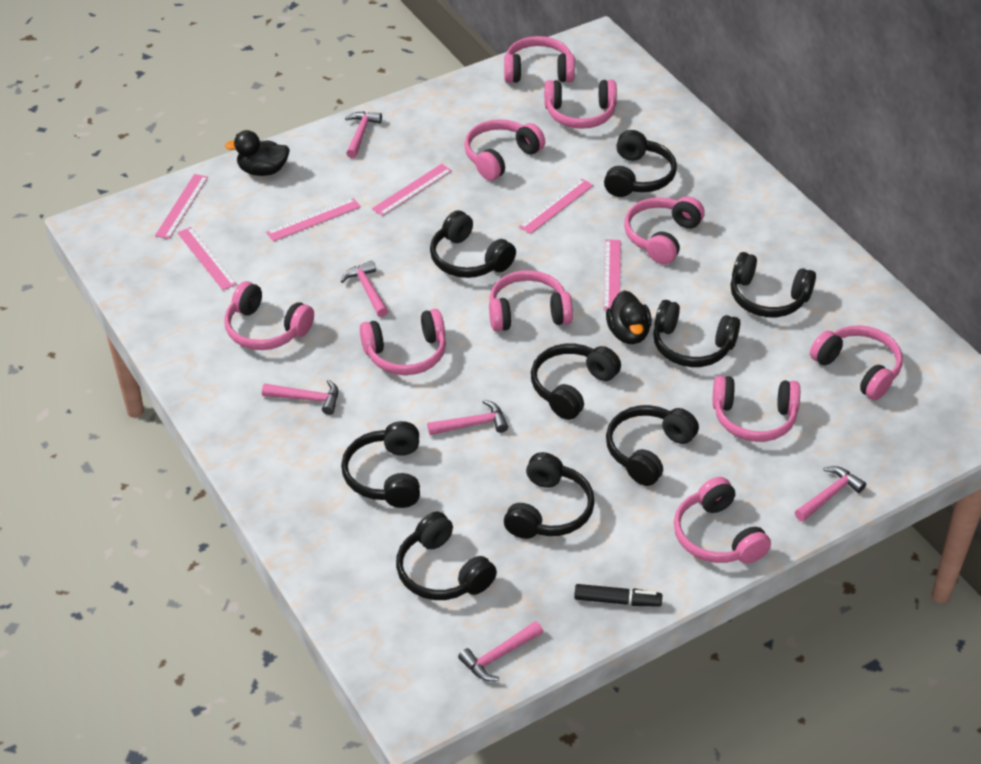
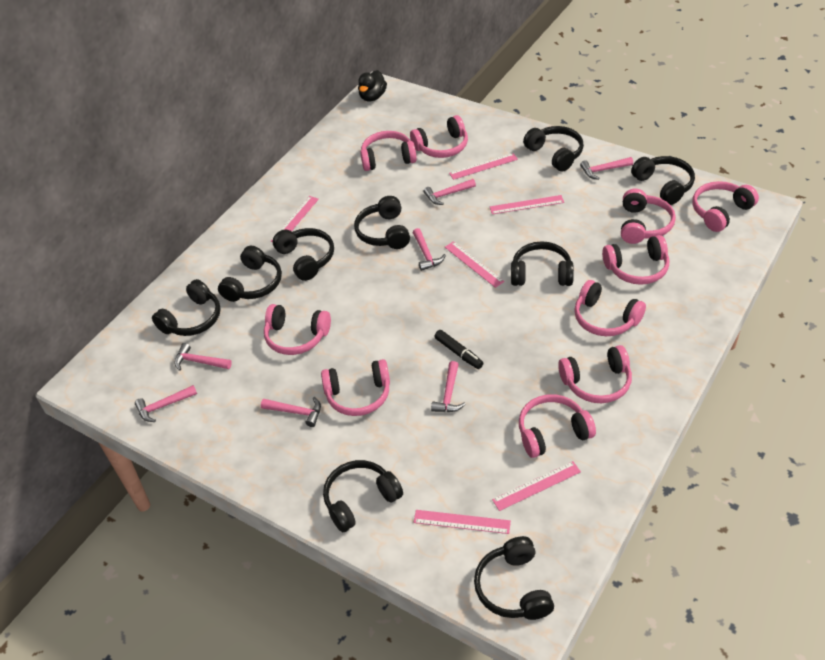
black duck: [225,130,290,176] [606,290,652,344] = 2 -> [358,70,387,101] = 1
pink hammer: [262,379,338,415] [341,261,388,317] [345,111,382,158] [427,400,508,435] [458,621,543,681] [795,466,866,522] = 6 -> [135,385,197,422] [174,343,232,371] [261,397,321,427] [413,228,446,271] [423,179,476,205] [431,361,466,412] [580,157,633,180] = 7

